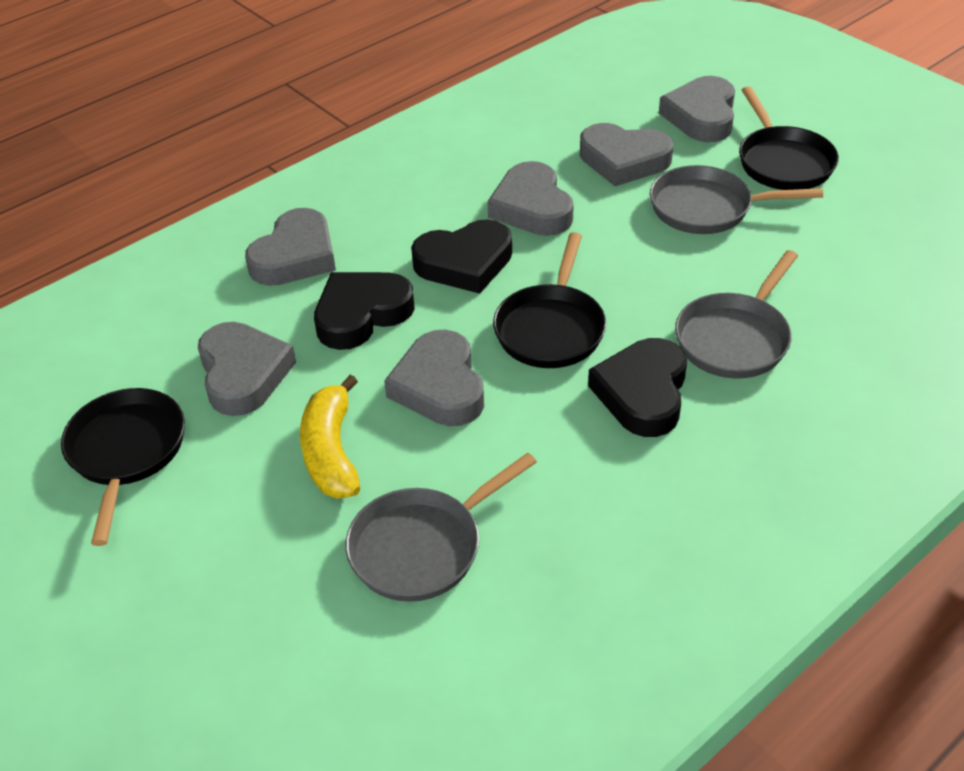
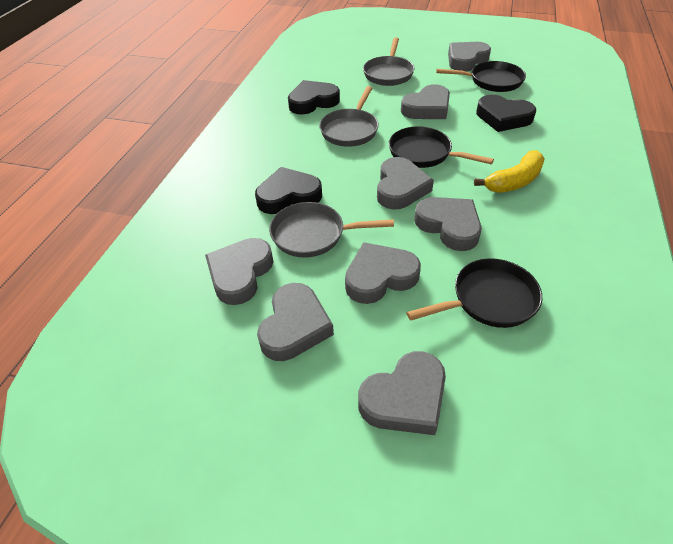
grey heart: [198,322,296,416] [245,208,336,286] [384,330,484,426] [487,161,574,236] [580,123,673,186] [659,76,735,142] = 6 -> [205,238,273,305] [257,283,334,361] [345,242,421,304] [358,351,446,435] [377,157,434,210] [401,84,450,119] [414,197,482,251] [448,42,491,72] = 8

